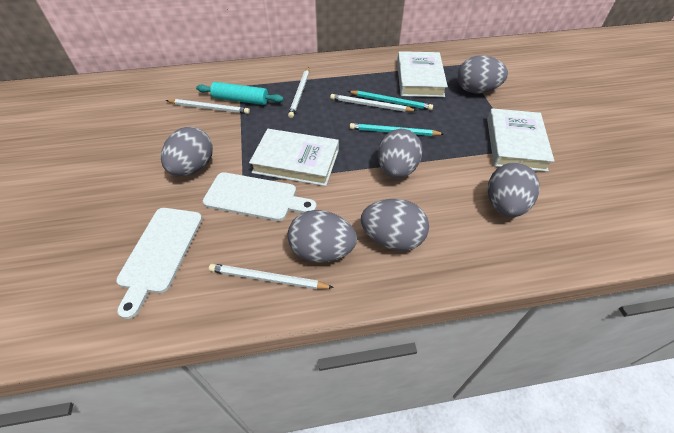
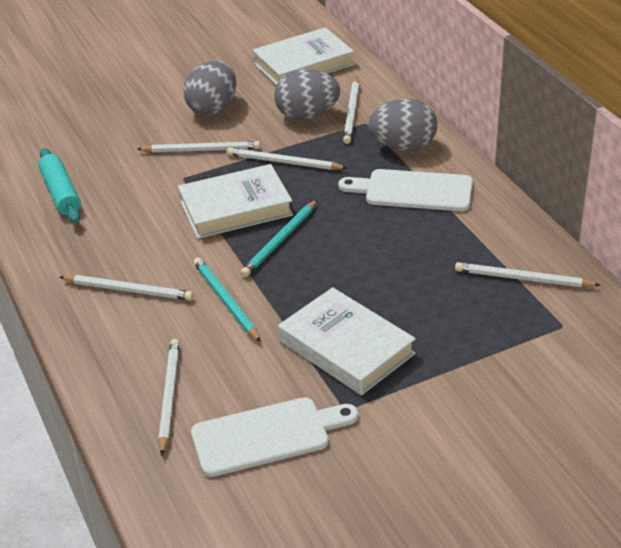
grey egg: [161,127,213,176] [287,210,357,262] [361,199,429,251] [378,129,423,179] [457,55,508,93] [488,162,540,217] = 6 -> [184,60,236,116] [274,69,340,120] [368,99,437,151] = 3
white pencil: [166,99,250,114] [209,264,334,289] [288,67,309,118] [330,94,417,112] = 4 -> [60,275,193,301] [138,141,260,153] [158,339,180,456] [227,147,347,170] [343,77,359,144] [455,262,600,287] = 6

